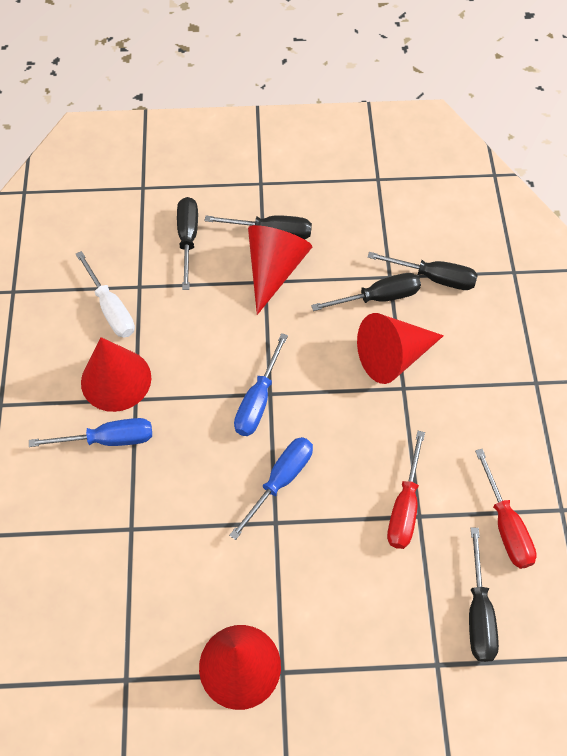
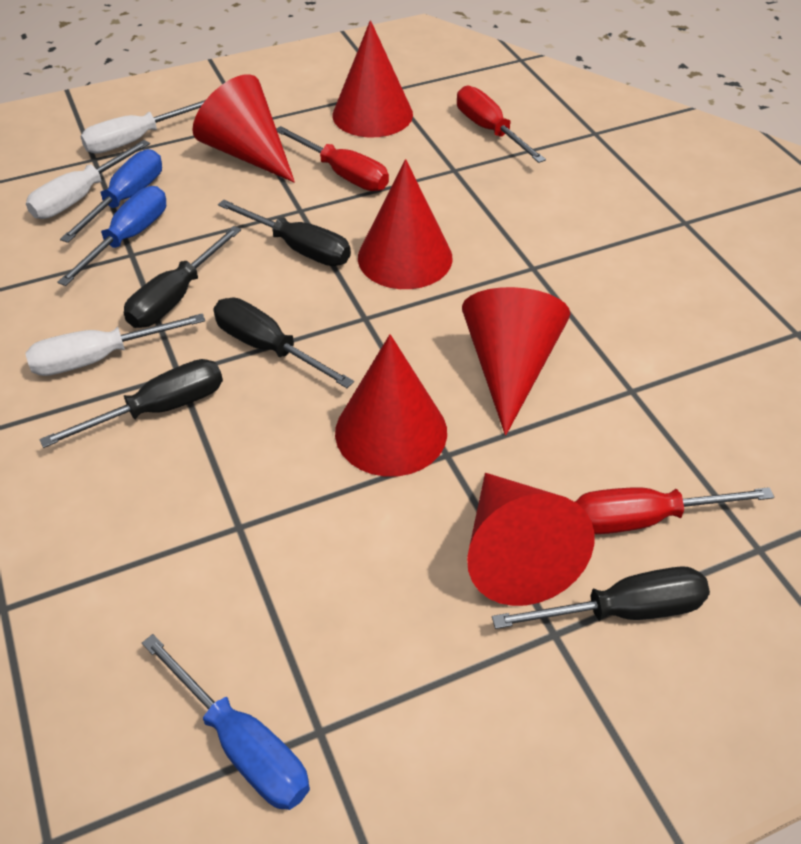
red cone: [81,337,151,412] [199,625,281,710] [248,225,312,315] [357,313,444,384] = 4 -> [192,74,295,183] [333,20,413,138] [335,334,447,477] [358,159,453,289] [462,287,570,435] [467,473,594,606] = 6
red screwdriver: [387,431,425,549] [475,449,537,569] = 2 -> [276,126,389,191] [457,86,546,163] [575,487,774,534] = 3
white screwdriver: [76,251,135,338] = 1 -> [26,140,150,219] [26,313,205,376] [80,100,205,154] = 3

